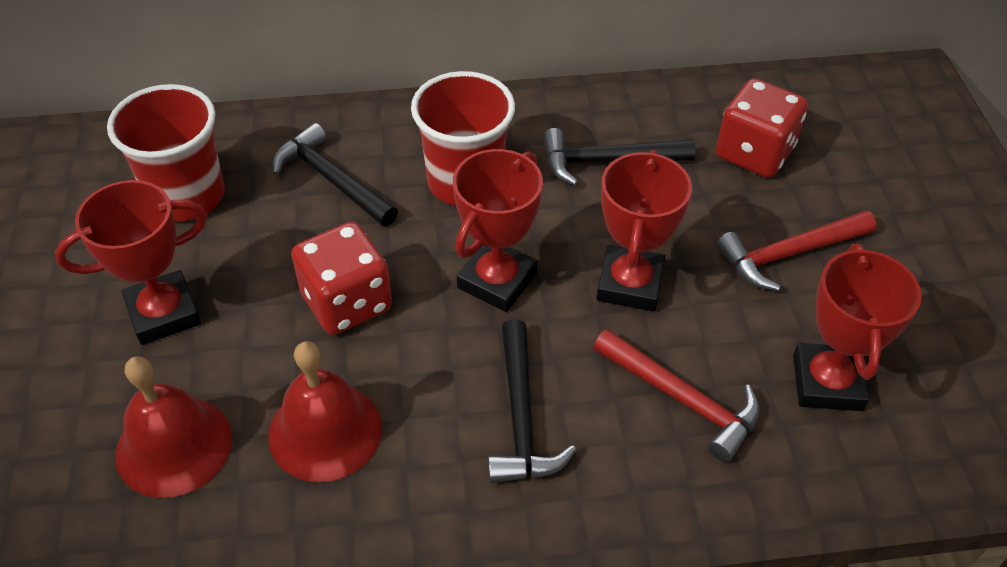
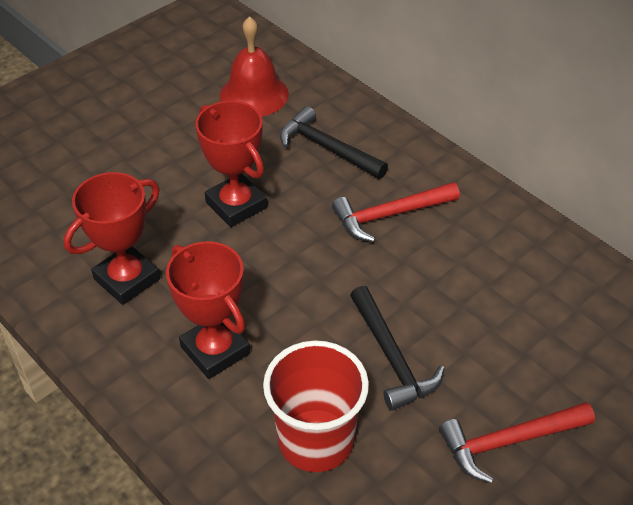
black hammer: [272,123,398,227] [488,319,576,483] [543,128,695,185] = 3 -> [280,106,388,179] [350,286,445,411] = 2
red bell: [115,356,232,498] [268,341,382,482] = 2 -> [220,16,289,117] = 1
red cup: [107,84,225,221] [411,71,515,205] = 2 -> [263,340,369,472] = 1
red dice: [291,222,392,335] [716,78,808,178] = 2 -> none = 0
red trophy: [55,180,207,345] [453,149,543,312] [596,150,692,311] [793,244,922,411] = 4 -> [64,172,160,305] [166,241,250,379] [195,101,267,227] = 3

